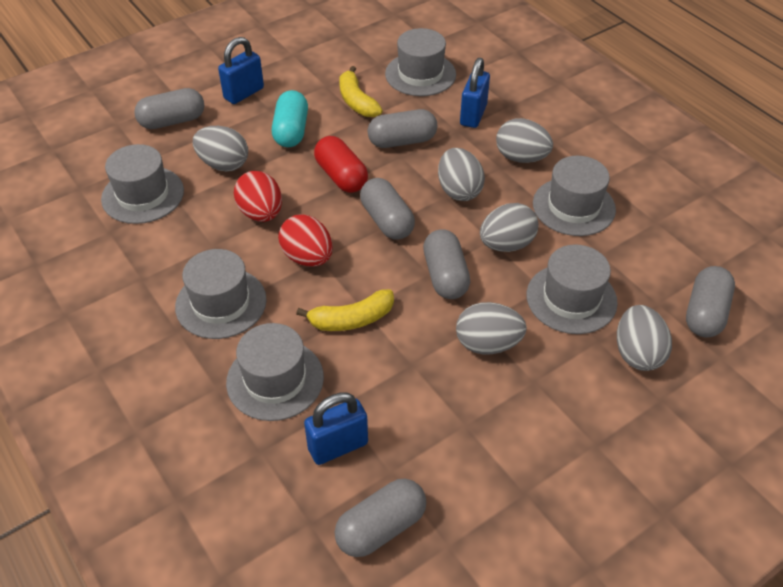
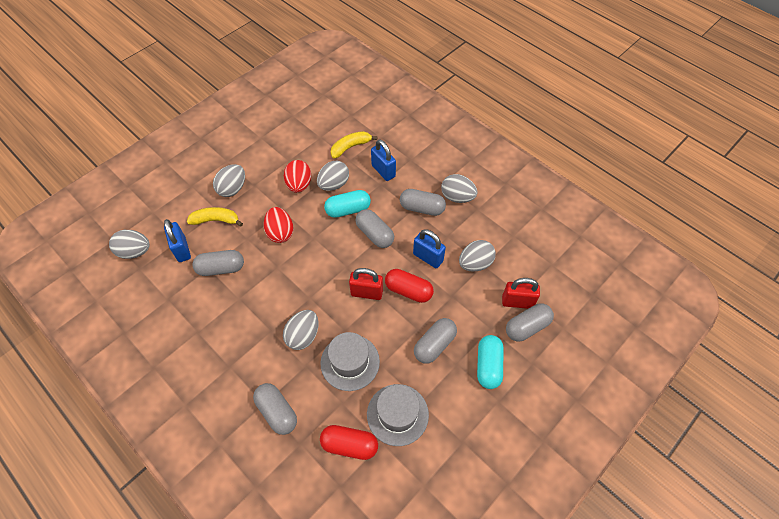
grey hat: [101,144,184,224] [175,249,267,339] [226,323,324,421] [385,28,456,96] [526,244,618,334] [533,156,616,236] = 6 -> [320,332,380,391] [367,384,429,446] = 2
red capsule: [314,136,368,193] = 1 -> [320,425,378,460] [385,269,434,303] = 2
red padlock: none = 0 -> [349,268,383,300] [502,278,540,309] = 2
turquoise capsule: [272,90,308,147] = 1 -> [324,190,371,218] [477,335,504,389] = 2

